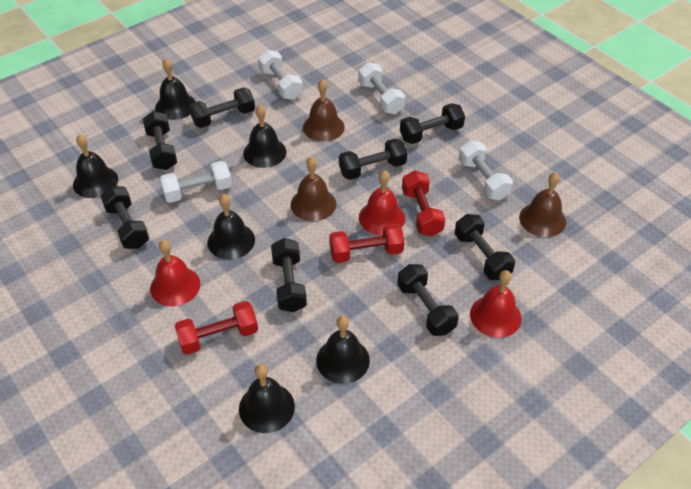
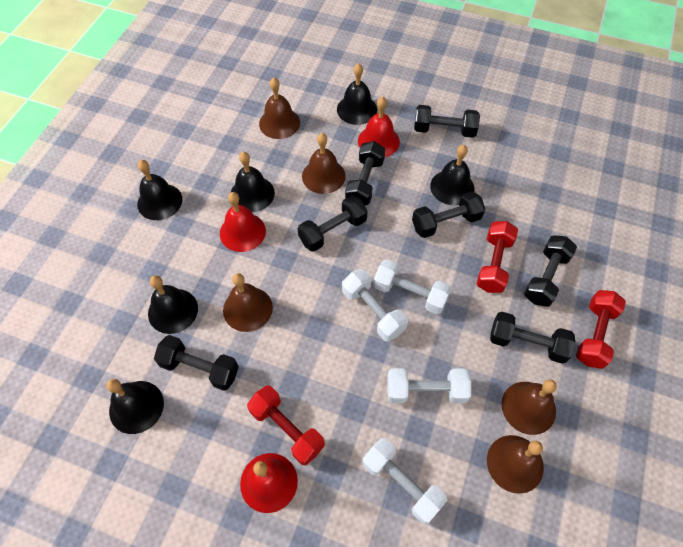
black dumbbell: [101,186,149,249] [143,111,177,170] [189,87,255,128] [271,238,307,312] [339,138,407,180] [397,264,459,336] [400,103,465,144] [455,214,515,280] = 8 -> [154,335,239,391] [297,196,368,252] [345,141,385,205] [412,191,485,238] [414,105,480,138] [490,312,576,364] [524,235,577,307] = 7
brown bell: [291,157,336,221] [303,79,345,142] [519,172,566,237] = 3 -> [223,273,273,332] [259,78,300,139] [302,133,346,194] [487,435,544,494] [502,380,557,435] = 5

